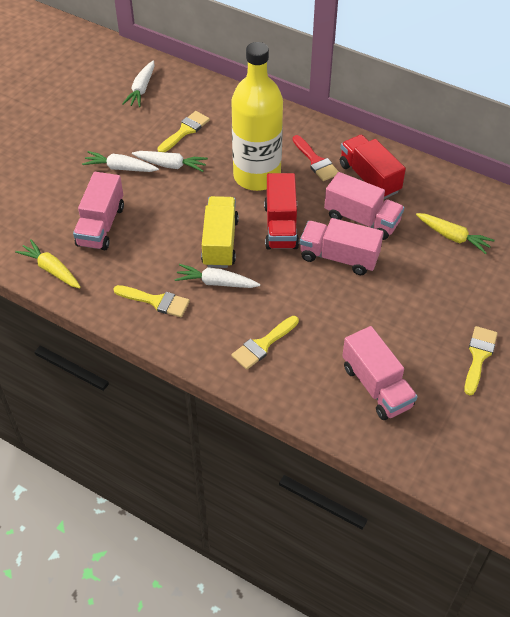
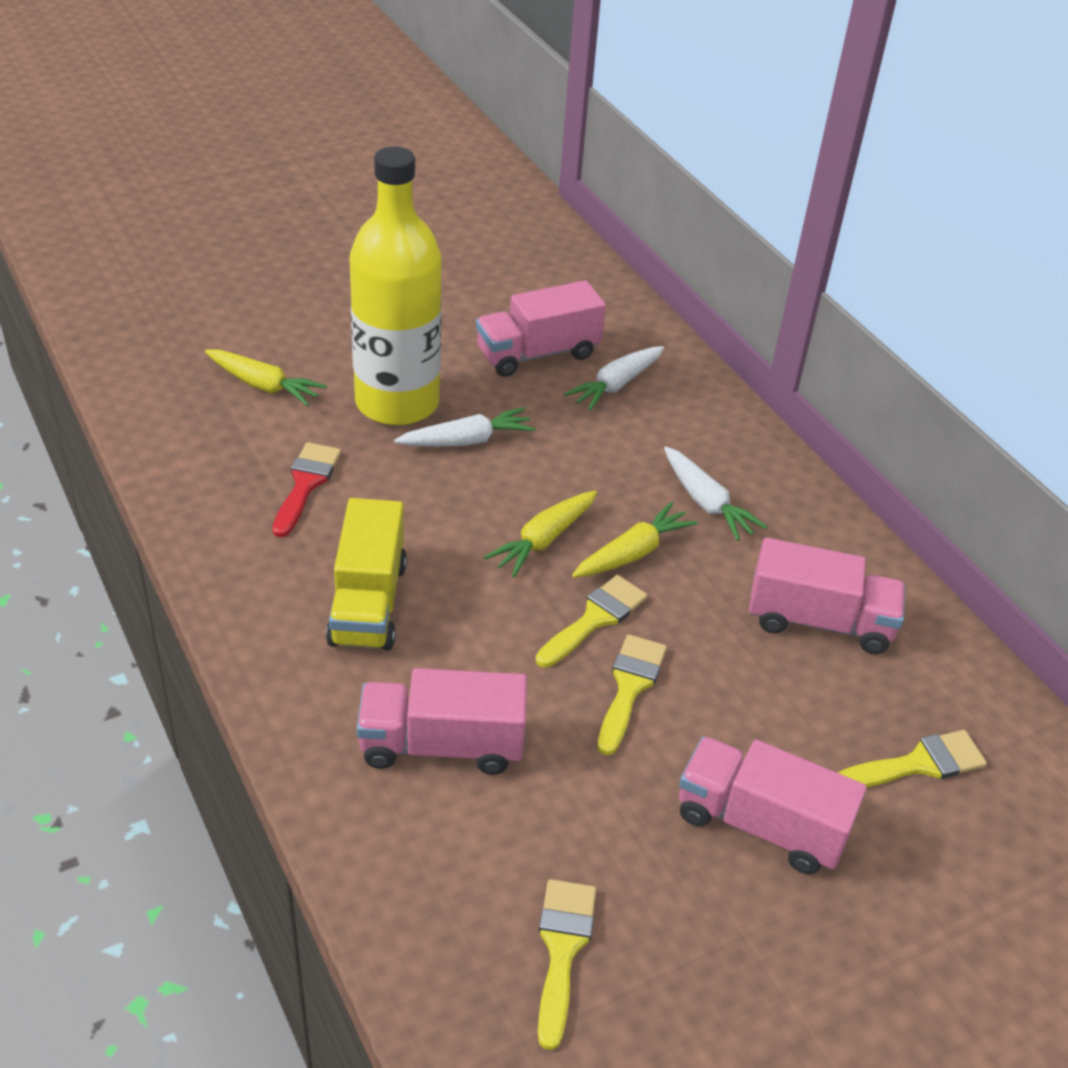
red truck: [264,173,299,250] [340,135,406,199] = 2 -> none = 0
white carrot: [82,151,159,172] [122,61,154,107] [132,151,208,172] [175,264,260,288] = 4 -> [394,407,536,447] [564,346,664,411] [664,446,767,541] = 3
yellow carrot: [15,239,81,288] [416,213,495,254] = 2 -> [205,349,327,406] [484,490,597,577] [572,502,698,577] = 3

